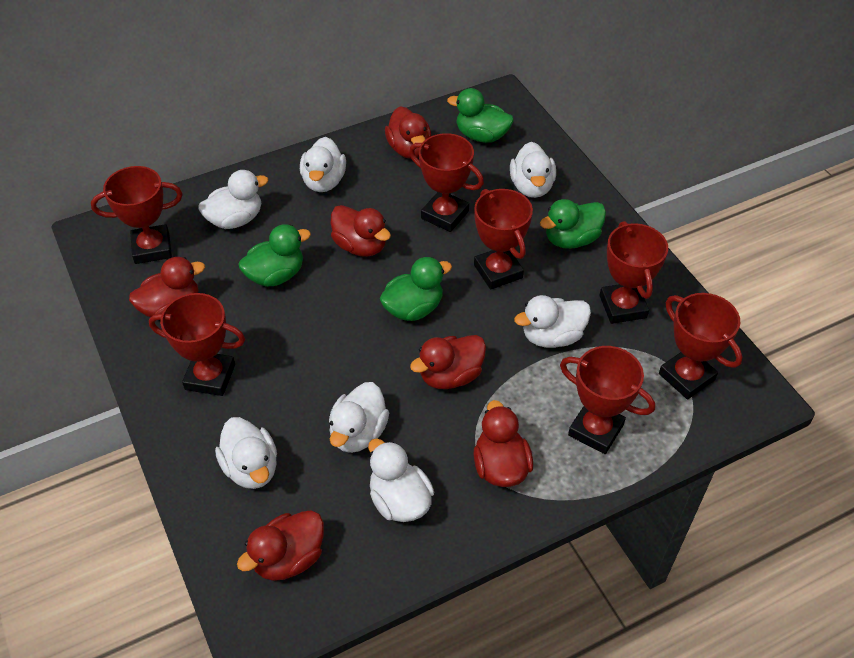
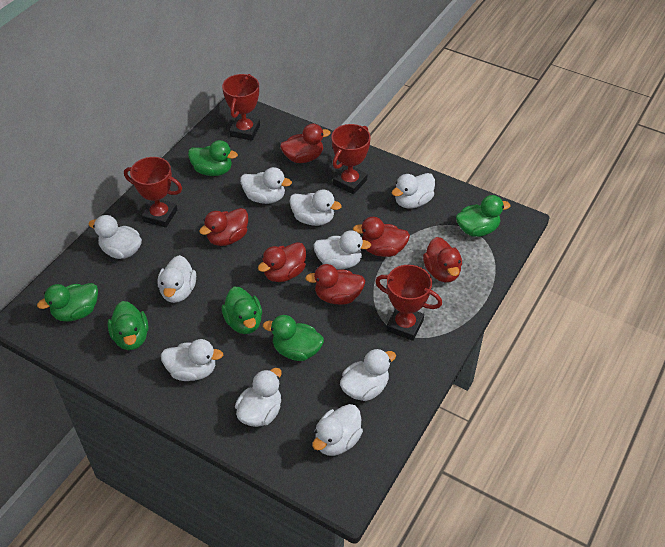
green duck: [239,224,311,287] [380,257,452,321] [447,88,514,143] [540,199,606,249] = 4 -> [37,283,98,322] [108,301,148,350] [188,140,238,176] [222,286,262,334] [263,315,324,361] [456,195,510,237] = 6
red trophy: [91,166,183,264] [149,293,245,396] [409,133,484,232] [474,189,533,290] [560,346,655,454] [600,221,668,324] [659,293,743,399] = 7 -> [124,157,182,228] [222,74,260,141] [331,124,371,194] [375,265,442,341] = 4
white duck: [198,170,268,229] [215,417,277,489] [300,137,346,192] [329,382,389,453] [368,438,434,522] [510,142,556,198] [514,295,591,348] = 7 -> [89,215,142,259] [158,255,196,303] [161,339,223,381] [235,368,282,427] [240,167,292,204] [289,189,342,226] [312,404,363,456] [313,230,371,269] [340,349,396,401] [392,173,435,209] = 10

